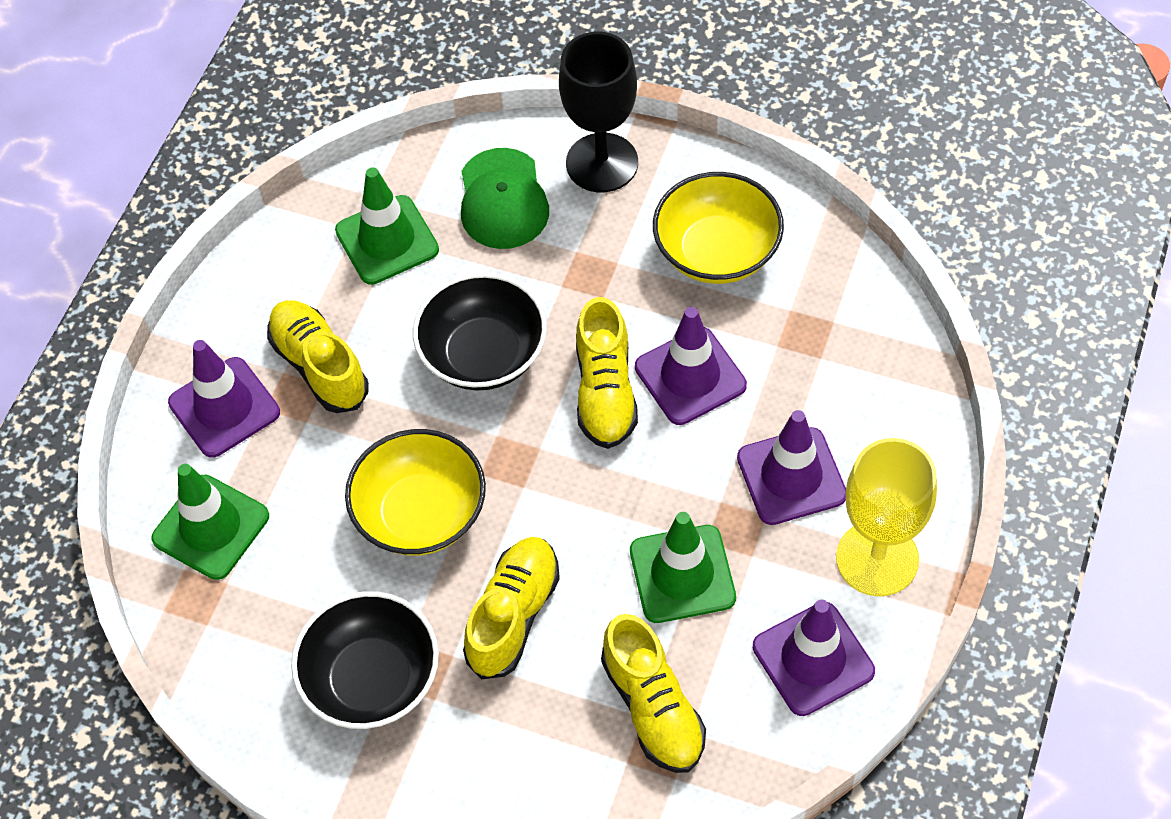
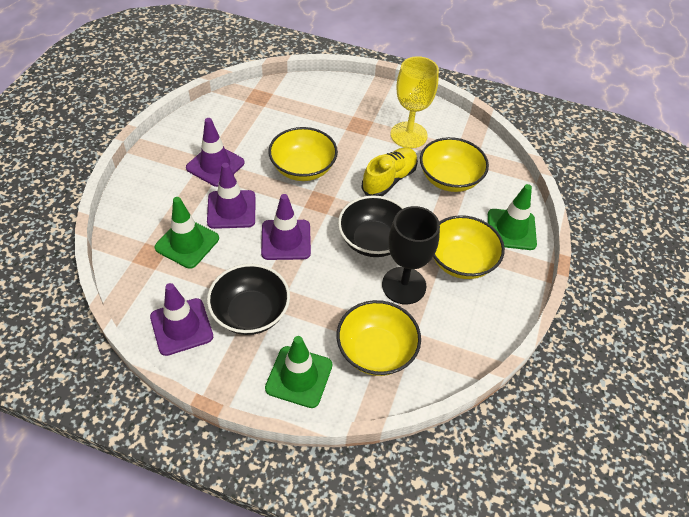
green cap: [461,148,549,249] = 1 -> none = 0
yellow bowl: [345,429,486,556] [653,172,784,284] = 2 -> [268,127,338,181] [336,300,421,376] [420,137,489,192] [433,215,505,279] = 4
yellow shoe: [267,300,369,413] [463,537,560,680] [576,297,638,449] [601,614,706,773] = 4 -> [361,148,418,196] = 1

